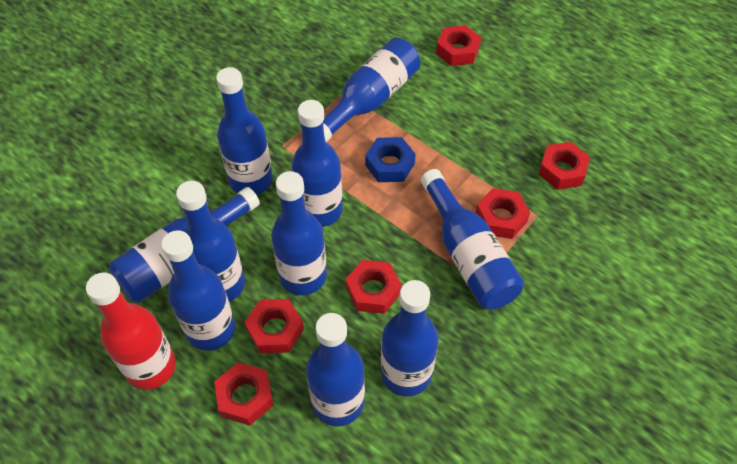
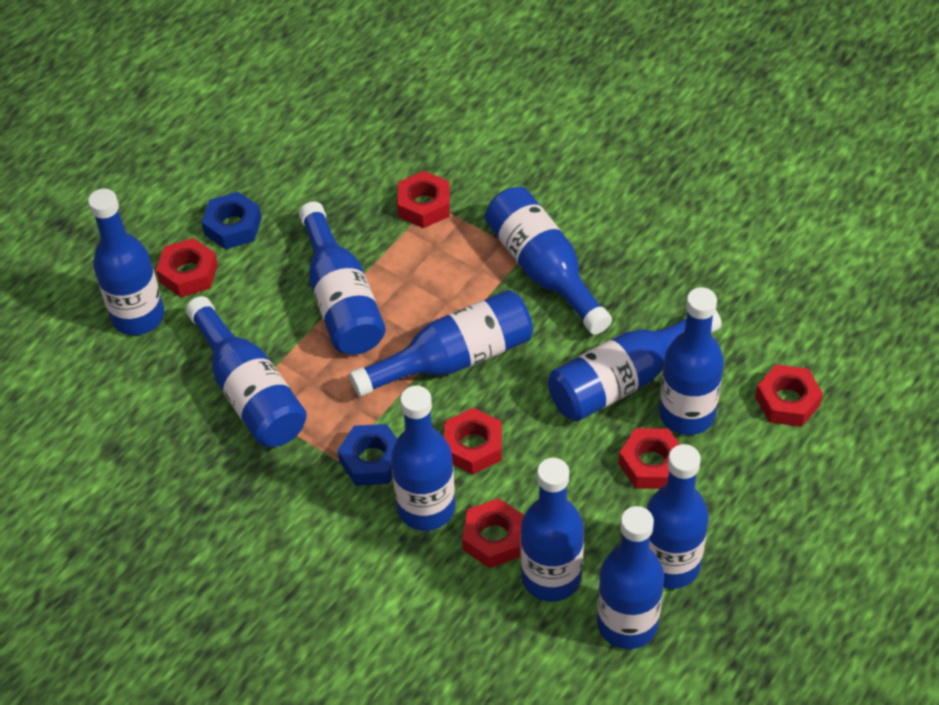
blue bottle: [109,187,260,303] [161,230,235,351] [176,181,245,302] [216,67,273,195] [271,171,327,295] [292,100,343,227] [306,313,365,426] [323,38,420,142] [381,280,439,396] [421,169,524,309] = 10 -> [88,189,164,335] [186,296,307,447] [299,202,386,355] [349,290,533,397] [391,386,455,531] [485,187,612,335] [520,458,584,602] [548,311,722,421] [597,506,664,649] [646,444,709,589] [659,287,724,435] = 11
blue nut: [365,137,416,182] = 1 -> [202,192,262,249] [337,424,397,486] = 2
red bottle: [86,272,176,390] = 1 -> none = 0

